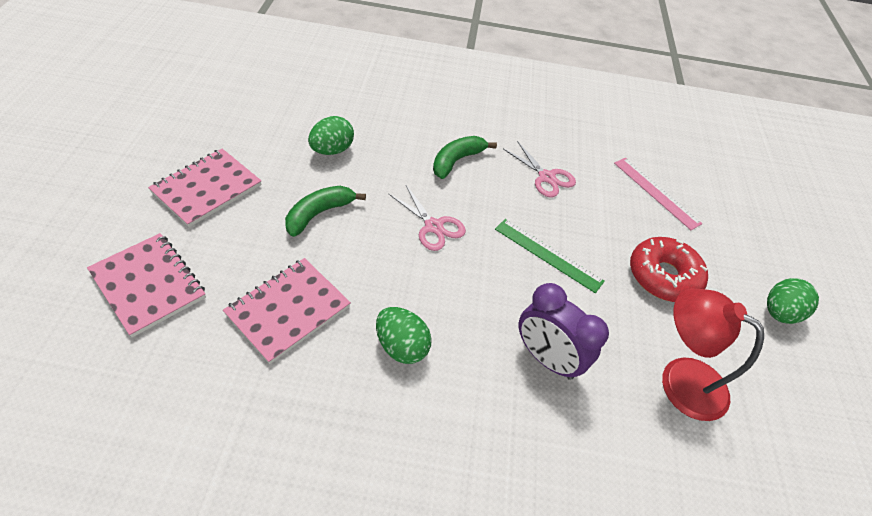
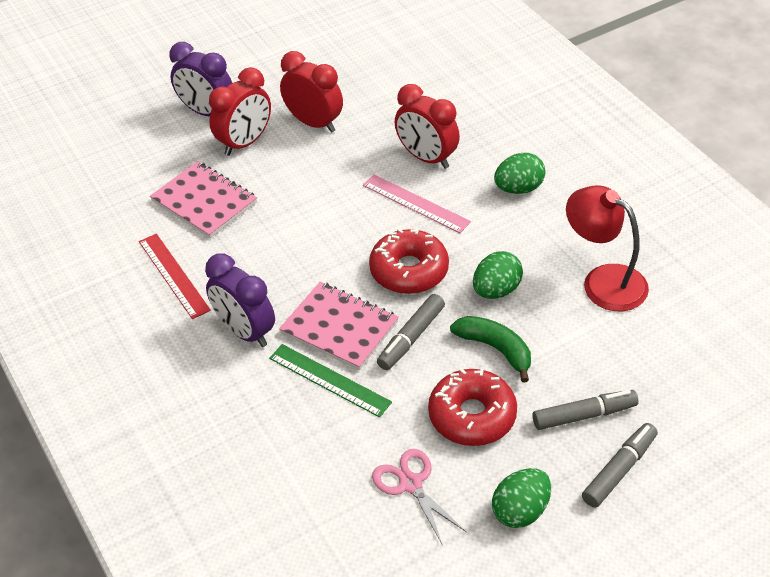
green banana: [285,186,366,237] [433,136,497,179] = 2 -> [450,316,531,382] = 1
grey marker: none = 0 -> [377,294,445,370] [533,390,638,430] [582,423,658,508] = 3
pink notebook: [87,233,206,337] [148,149,261,227] [223,258,351,364] = 3 -> [150,161,257,238] [279,282,399,370] = 2
pink scissors: [389,185,466,251] [503,141,576,198] = 2 -> [372,449,466,546] = 1
purple clock: [519,283,609,380] = 1 -> [169,42,232,116] [205,254,275,347] = 2
red clock: none = 0 -> [209,67,271,156] [280,51,343,133] [395,84,460,169] = 3
red donut: [630,237,708,302] = 1 -> [369,228,449,294] [428,368,517,446] = 2
red ruler: none = 0 -> [139,234,211,319] = 1

